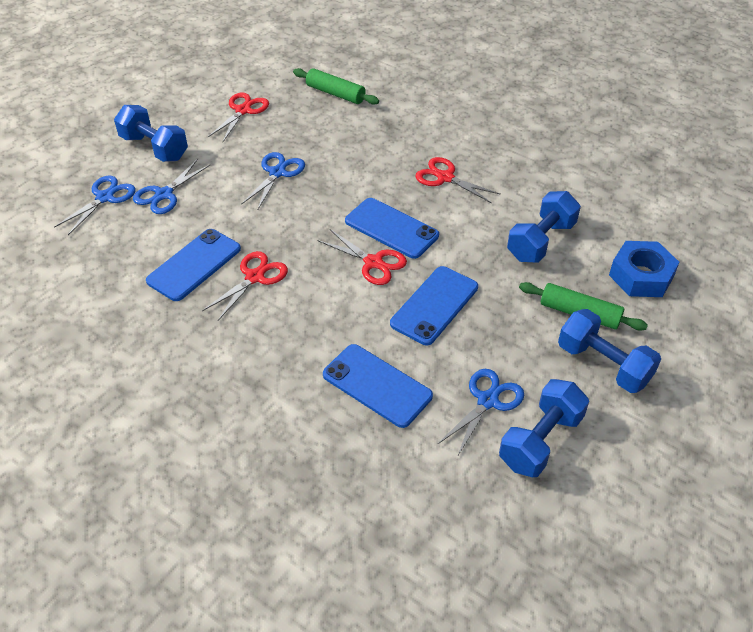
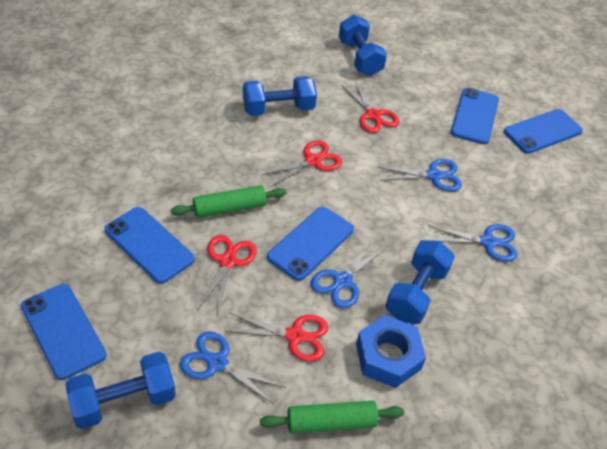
blue phone: [146,229,241,301] [323,344,433,428] [345,198,439,259] [390,266,478,345] = 4 -> [21,284,107,380] [105,207,195,284] [267,207,354,281] [451,88,499,144] [504,109,583,154] = 5

